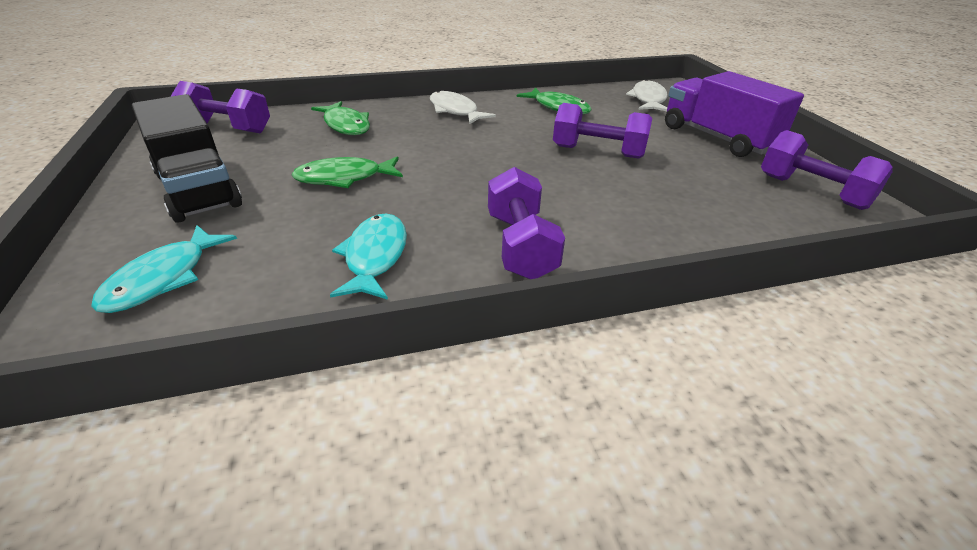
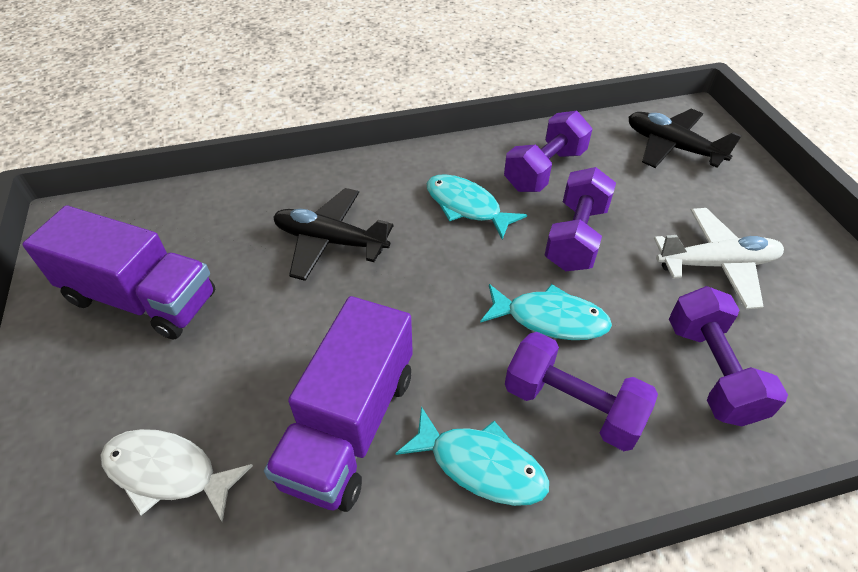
black plane: none = 0 -> [273,188,394,281] [629,109,742,168] = 2
black truck: [132,94,242,223] = 1 -> none = 0
green fish: [291,156,403,188] [311,101,370,135] [517,88,592,115] = 3 -> none = 0
purple truck: [665,71,804,157] = 1 -> [22,205,215,340] [264,296,413,512] = 2
turquoise fish: [91,225,237,313] [330,214,407,300] = 2 -> [395,407,549,506] [427,174,527,239] [480,284,612,340] = 3
white fish: [430,91,496,125] [626,79,667,111] = 2 -> [100,429,253,522] = 1
white plane: none = 0 -> [654,208,784,309] = 1

